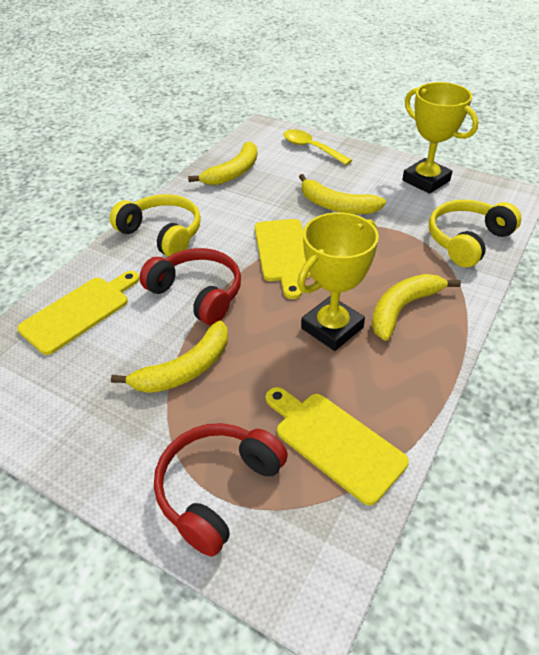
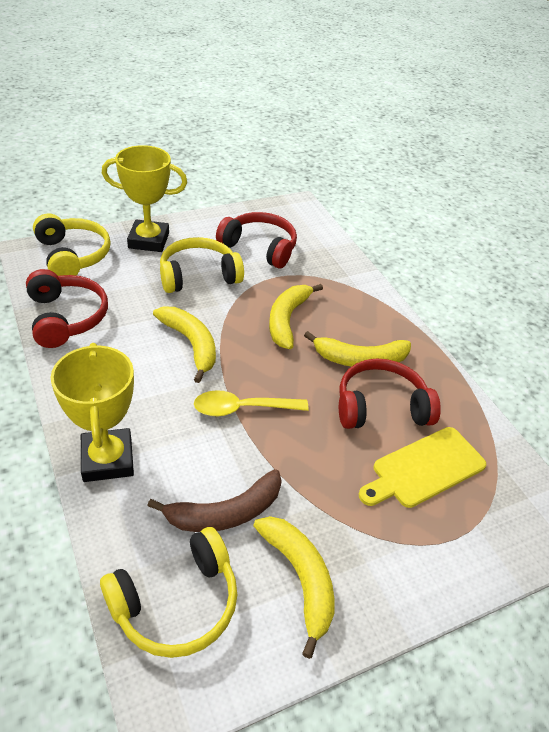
brown banana: none = 0 -> [147,469,282,532] = 1
red headphones: [139,248,241,325] [154,423,288,557] = 2 -> [26,269,108,348] [216,212,297,268] [339,359,441,429] = 3
yellow cutting board: [17,271,140,355] [255,219,311,299] [266,387,409,506] = 3 -> [359,427,486,508] = 1
yellow headphones: [110,194,201,257] [429,199,521,267] = 2 -> [33,213,111,276] [100,527,237,658] [160,237,244,293] = 3

